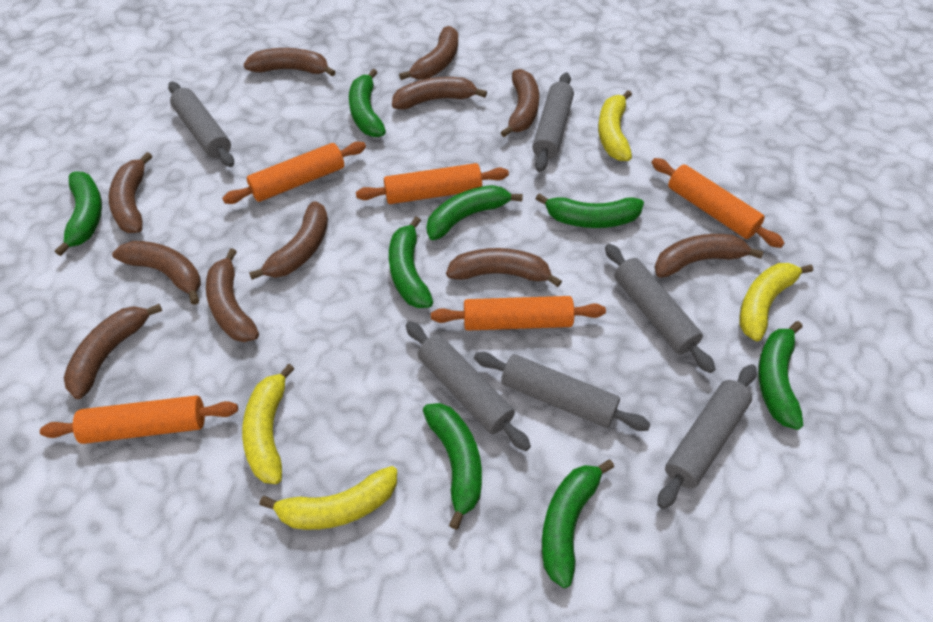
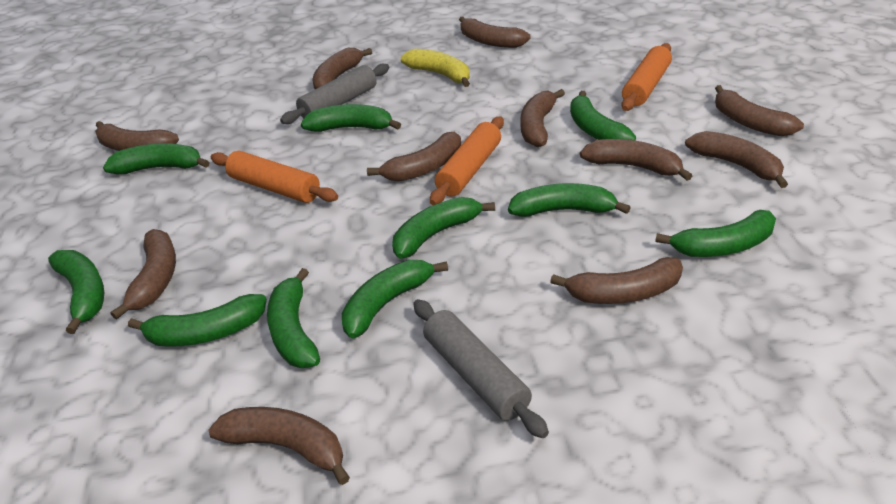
green banana: [55,172,102,256] [349,69,386,137] [389,217,433,308] [423,403,482,530] [426,185,523,240] [536,193,644,228] [542,459,614,588] [758,321,803,430] = 8 -> [48,250,104,334] [103,143,210,174] [128,294,267,347] [267,268,320,368] [301,104,401,132] [342,260,448,339] [392,197,495,259] [508,183,631,217] [570,91,636,140] [655,210,776,257] = 10
grey rolling pin: [168,82,234,167] [406,321,531,451] [474,352,651,431] [532,72,574,172] [605,244,715,373] [657,364,757,509] = 6 -> [280,64,389,124] [413,299,549,438] = 2
orange rolling pin: [40,396,238,444] [222,142,366,204] [356,163,509,204] [431,296,606,331] [652,158,784,248] = 5 -> [211,151,338,203] [430,117,504,205] [621,43,672,111] = 3
yellow banana: [242,364,295,484] [260,466,397,530] [598,90,632,161] [739,263,813,341] = 4 -> [401,49,470,87] = 1

